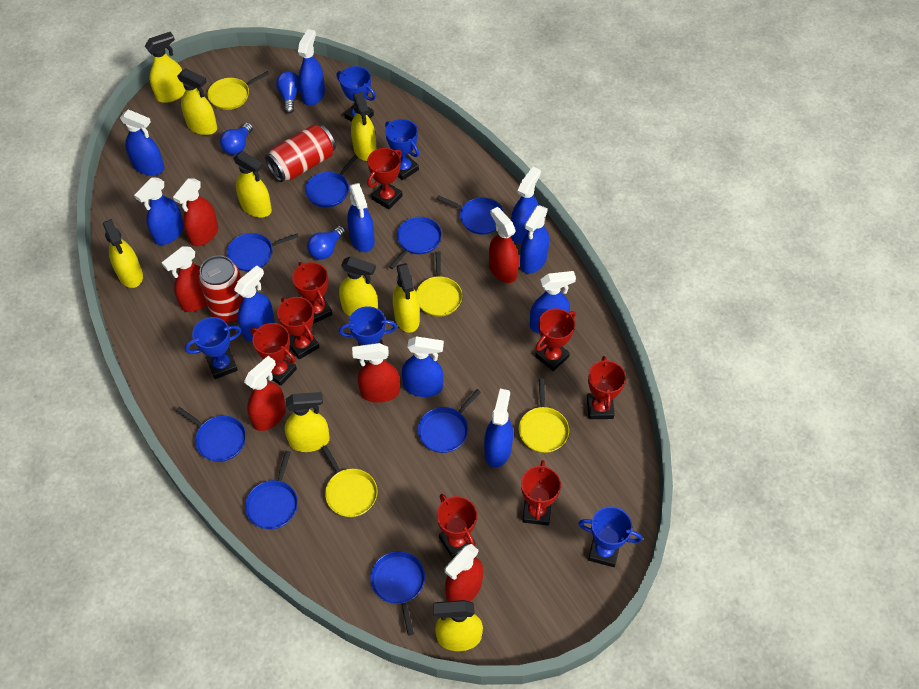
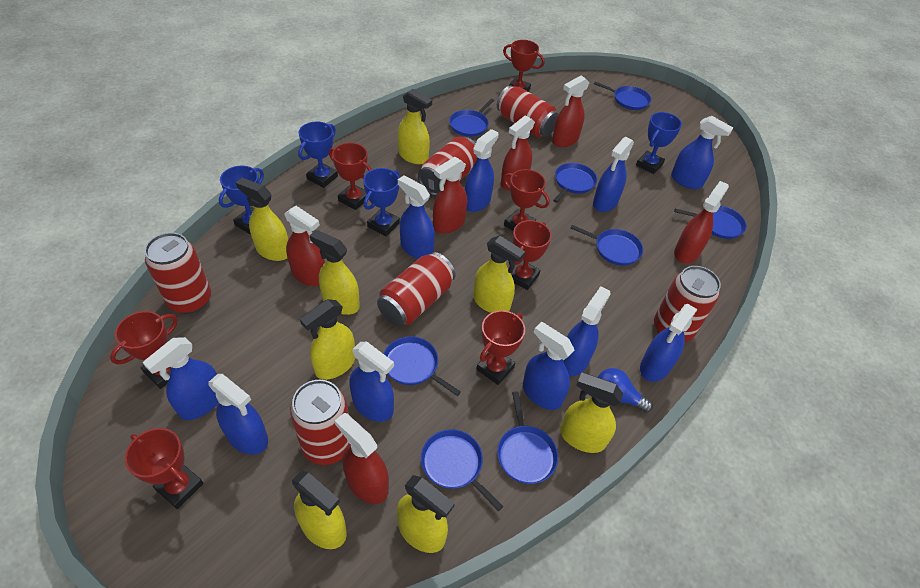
blue light bulb: [220,123,253,155] [276,71,300,114] [307,226,345,260] = 3 -> [598,368,653,413] = 1
blue trophy: [185,317,241,379] [337,66,376,122] [339,306,397,366] [385,119,419,180] [578,506,642,567] = 5 -> [219,165,264,235] [298,121,338,188] [363,168,400,236] [636,112,682,174] = 4
red can: [199,256,243,323] [265,125,336,182] = 2 -> [144,232,211,314] [290,380,351,465] [377,252,456,326] [418,137,477,196] [497,85,559,137] [654,266,721,342] = 6
red trophy: [251,323,297,386] [277,297,319,359] [292,262,333,324] [367,148,402,209] [437,494,477,559] [521,460,561,525] [536,308,576,371] [587,356,626,419] = 8 -> [110,311,178,389] [125,428,204,509] [329,143,372,210] [476,310,525,385] [503,40,545,91] [503,169,550,231] [511,220,552,290] = 7
yellow pan: [207,71,269,110] [322,445,378,517] [416,251,462,317] [519,379,569,453] = 4 -> none = 0
yellow spray bottle: [103,219,143,288] [145,32,185,103] [177,68,217,135] [233,151,272,218] [285,392,330,452] [339,256,378,316] [351,92,376,161] [393,263,420,333] [433,600,483,651] = 9 -> [236,178,288,261] [292,470,347,549] [300,299,355,380] [310,230,360,315] [397,475,455,553] [398,89,432,164] [473,236,525,313] [560,372,623,453] = 8

